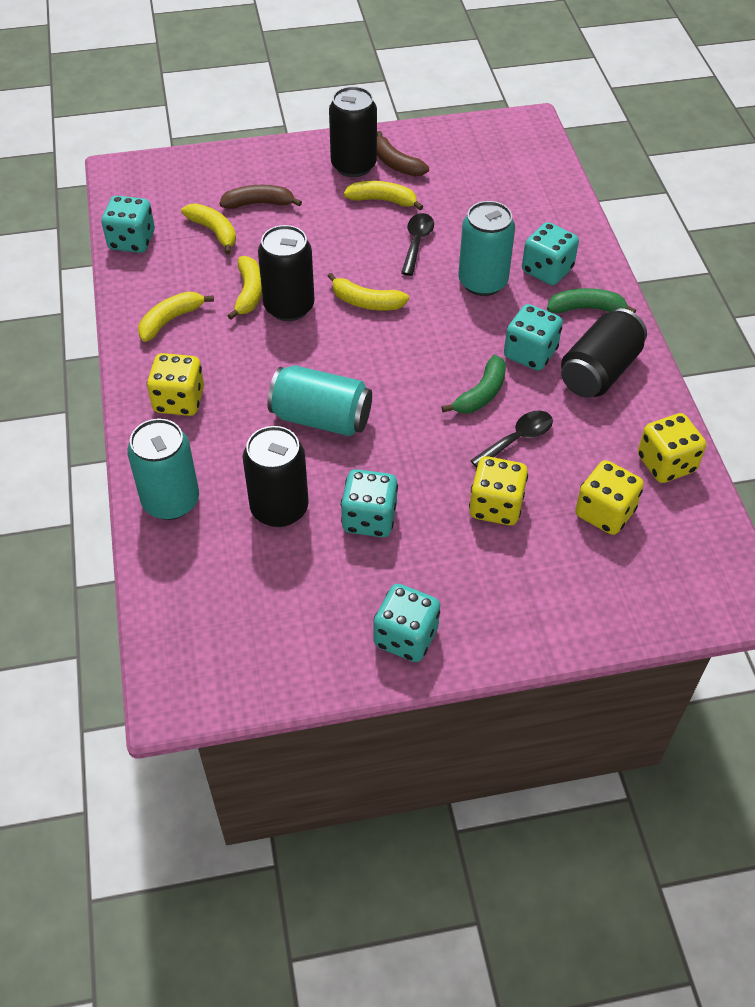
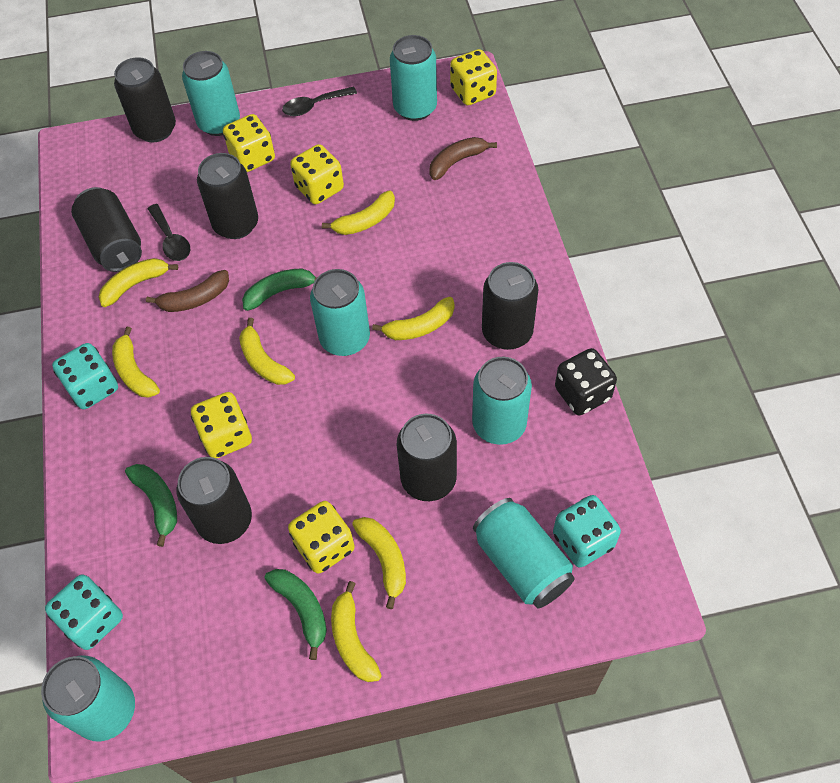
black can: [243,426,309,527] [258,225,315,321] [329,86,377,177] [561,308,647,398] = 4 -> [71,187,142,272] [114,57,176,142] [177,457,252,544] [197,153,258,239] [397,414,457,501] [482,262,539,350] = 6
black dice: none = 0 -> [555,348,617,416] = 1
green banana: [442,355,506,414] [547,288,636,313] = 2 -> [125,464,177,547] [242,268,317,311] [265,569,327,660] = 3
turquoise can: [127,419,199,520] [267,365,372,436] [458,201,515,296] = 3 -> [41,655,135,742] [182,51,240,136] [310,269,370,356] [390,35,437,121] [472,357,532,445] [473,498,575,608] = 6
turquoise dice: [101,196,155,253] [341,469,398,537] [374,584,440,662] [504,304,563,371] [522,222,579,285] = 5 -> [45,574,123,650] [52,343,118,409] [553,495,621,567] = 3
yellow banana: [138,292,214,342] [181,204,236,255] [227,256,262,320] [327,273,409,310] [344,181,423,210] = 5 -> [99,258,178,307] [112,327,160,398] [239,318,295,385] [322,191,395,235] [331,581,382,682] [352,517,406,609] [372,297,455,340] = 7
yellow dice: [147,353,204,416] [469,456,528,525] [575,460,644,535] [638,413,706,483] = 4 -> [191,392,252,458] [223,114,275,172] [288,501,355,574] [290,144,344,204] [450,49,497,105] = 5

